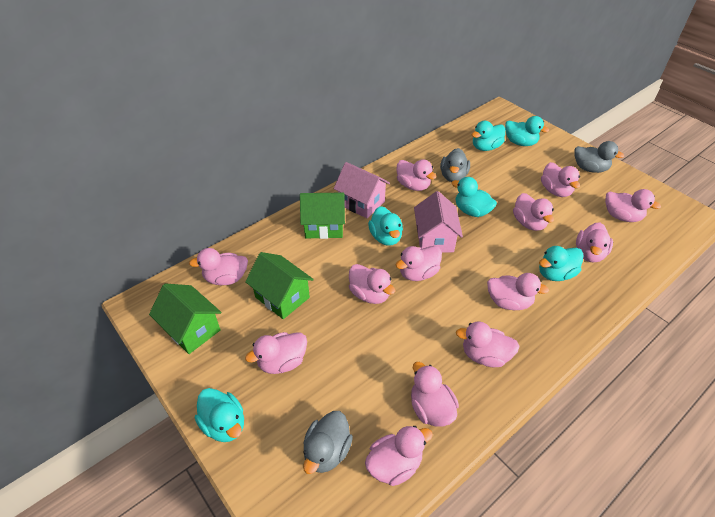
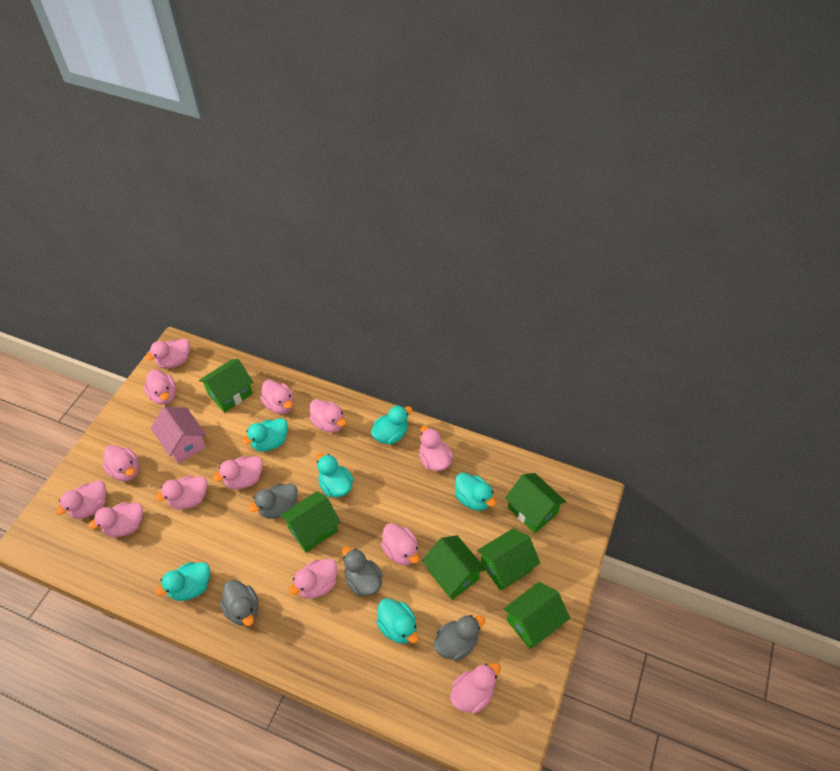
green house: [149,283,221,354] [245,252,314,319] [300,192,345,239] = 3 -> [199,359,253,412] [280,491,341,552] [422,535,486,600] [477,528,540,591] [503,582,570,649] [505,473,566,533] = 6
grey duck: [303,411,353,474] [440,148,470,182] [574,141,624,173] = 3 -> [220,580,258,626] [249,483,298,519] [342,547,383,596] [433,615,485,661] = 4
pink house: [334,162,390,218] [414,191,463,253] = 2 -> [151,406,206,464] = 1

